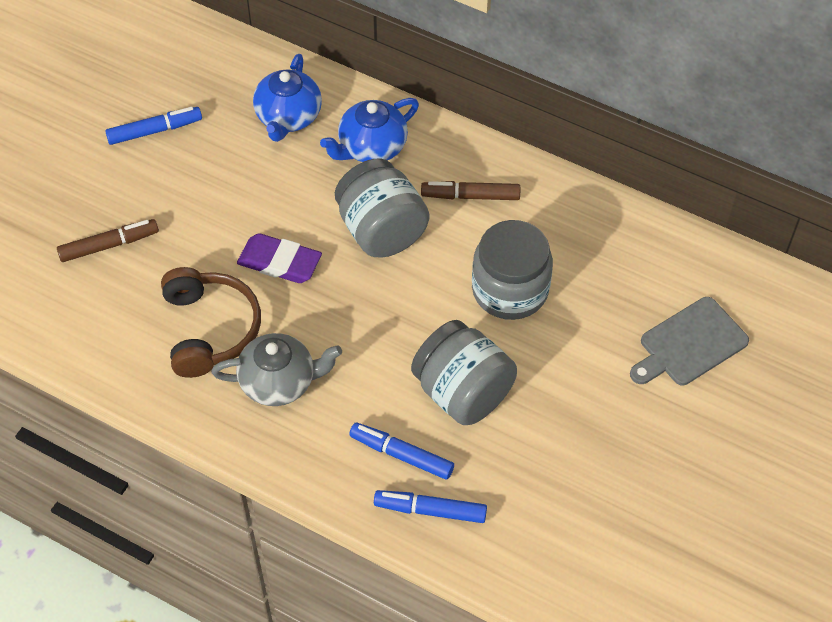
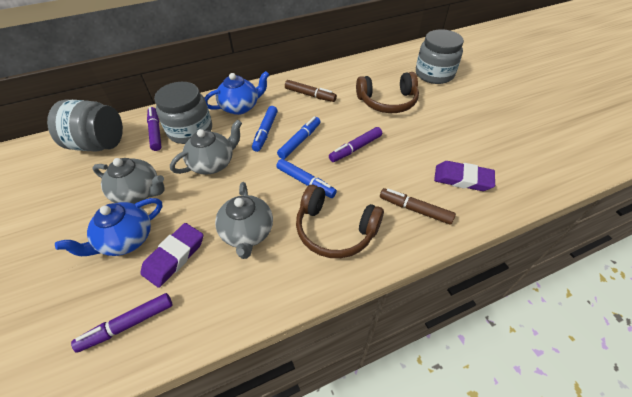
brown headphones: [161,267,261,378] = 1 -> [296,185,384,258] [356,72,419,113] = 2
grey cutting board: [630,297,749,385] = 1 -> none = 0
grey teapot: [211,333,342,406] = 1 -> [92,158,165,204] [170,120,242,175] [215,182,273,259] = 3
purple eraser: [237,233,322,283] = 1 -> [140,223,203,288] [434,161,495,191] = 2
purple marker: none = 0 -> [71,293,172,353] [147,107,161,151] [329,127,382,162] = 3

